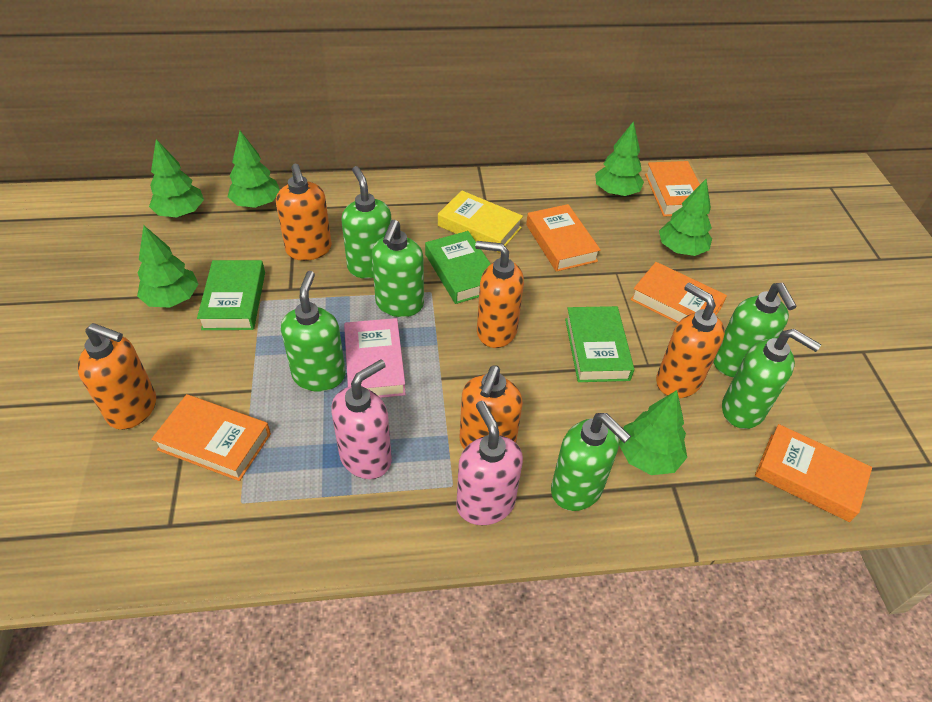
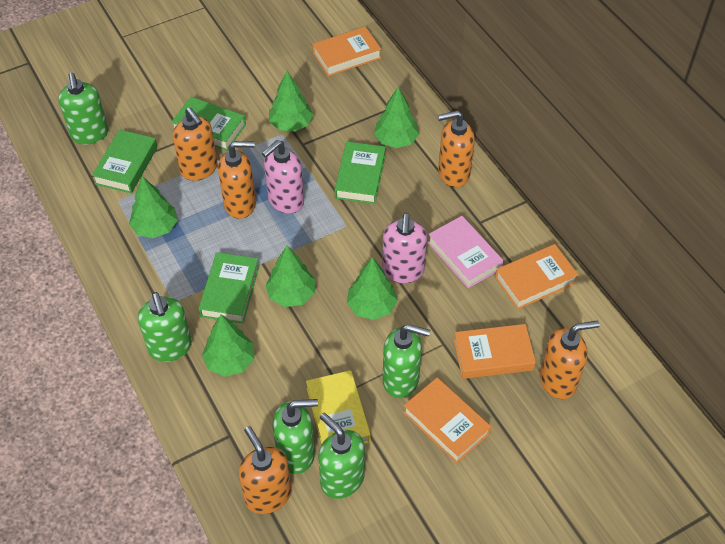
green book: [197,260,265,330] [425,231,490,304] [565,306,634,382] = 3 -> [92,130,157,193] [171,97,246,151] [198,252,259,323] [335,142,386,204] = 4
green soap dispenser: [281,271,346,391] [341,166,391,279] [372,220,424,317] [551,413,631,511] [714,283,797,377] [722,329,821,429] = 6 -> [58,72,109,145] [138,292,192,362] [273,399,318,474] [318,413,365,499] [383,324,430,398] = 5
orange book: [151,394,271,481] [526,204,601,272] [630,262,727,324] [645,161,700,216] [755,424,872,522] = 5 -> [313,26,381,76] [403,378,491,463] [454,324,536,379] [495,244,579,309] = 4

